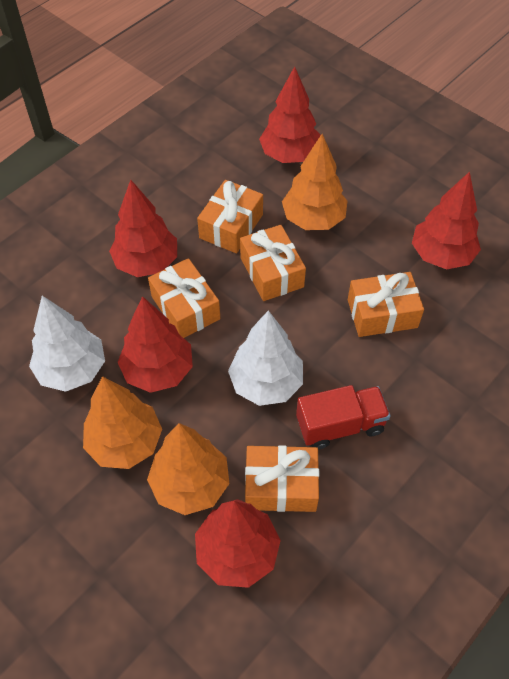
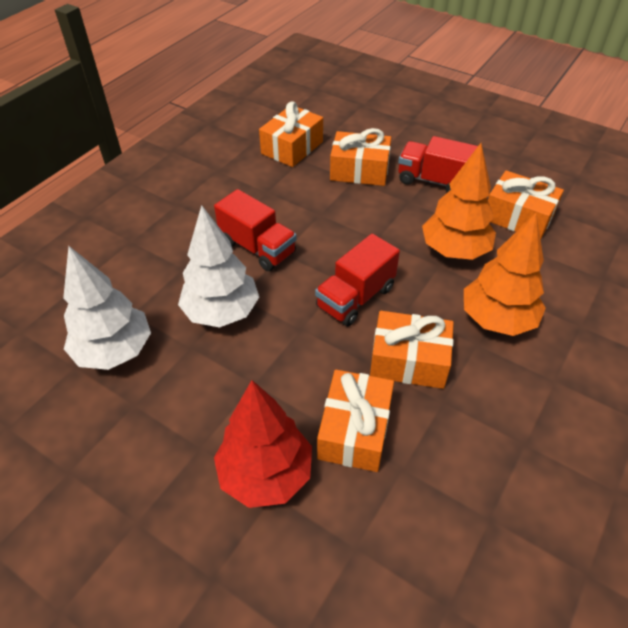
orange tree: [83,376,162,469] [147,423,229,515] [282,134,348,230] = 3 -> [422,143,496,260] [464,213,546,336] = 2
red tree: [109,180,177,277] [117,296,193,393] [195,499,281,588] [259,66,321,163] [412,171,481,269] = 5 -> [214,380,312,508] = 1
red truck: [296,385,390,450] = 1 -> [214,189,297,271] [315,234,400,326] [398,136,478,193] = 3

